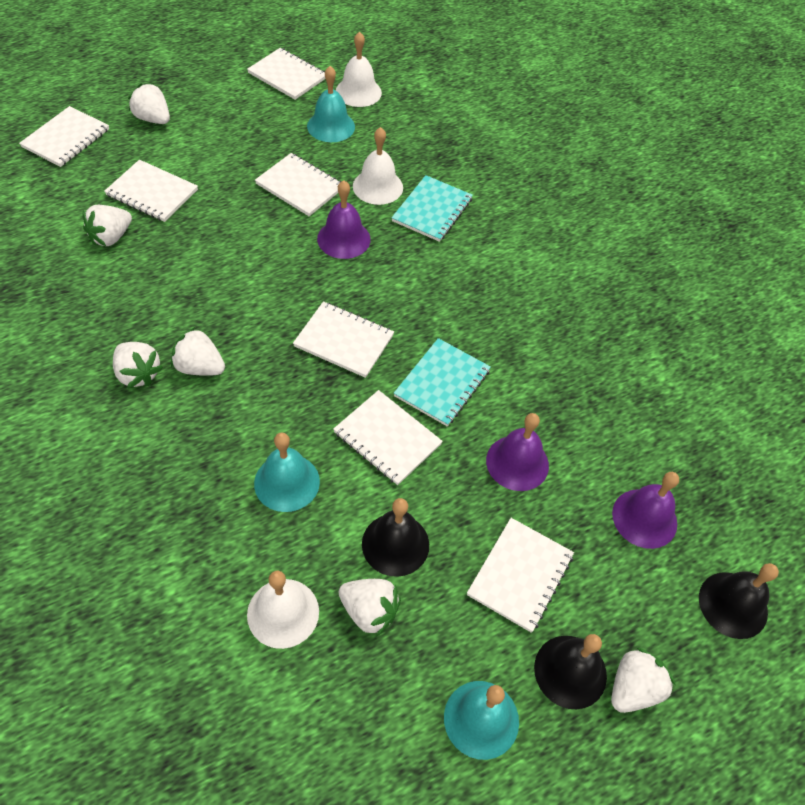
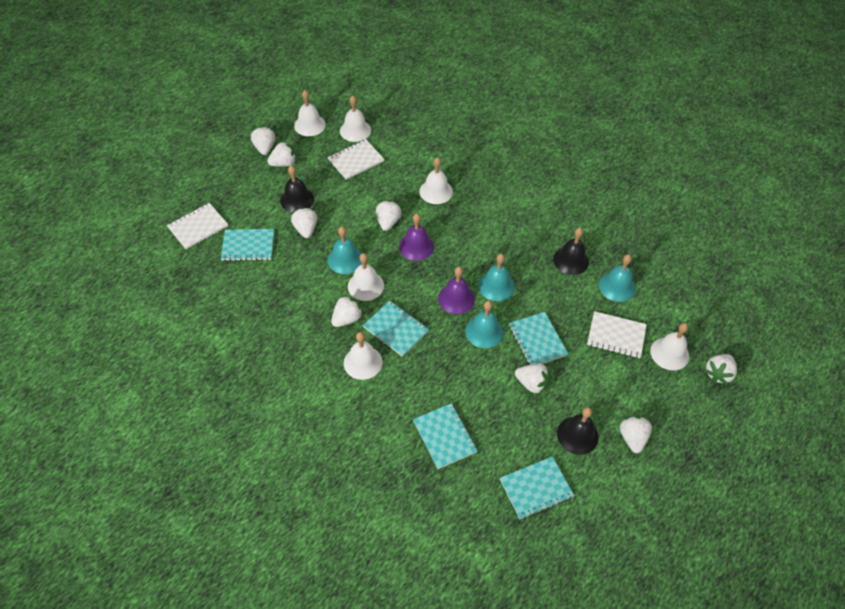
purple bell: [317,180,371,259] [486,413,549,491] [612,472,679,549] = 3 -> [399,213,434,261] [438,267,475,314] = 2
turquoise bell: [254,432,320,512] [307,66,355,142] [444,681,519,760] = 3 -> [328,227,362,274] [465,301,503,348] [478,254,515,301] [599,254,635,302] = 4
turquoise notebook: [392,175,473,242] [394,338,491,426] = 2 -> [221,229,274,261] [363,301,429,357] [413,403,477,469] [500,456,574,519] [509,312,568,365] = 5
white bell: [247,571,319,649] [336,31,382,107] [353,127,403,205] = 3 -> [294,90,326,136] [340,95,371,142] [344,332,383,380] [348,253,384,301] [420,157,453,204] [650,323,689,370] = 6
white notebook: [19,106,109,167] [104,160,198,222] [247,48,326,100] [255,153,341,216] [293,301,394,378] [333,390,443,485] [467,518,574,633] = 7 -> [167,203,228,249] [328,139,384,180] [587,311,647,358] = 3
white strawberry: [83,205,132,246] [113,342,163,388] [128,83,170,124] [171,327,225,376] [339,579,401,637] [611,648,676,713] = 6 -> [251,126,275,155] [267,141,296,167] [291,207,317,238] [331,295,363,327] [376,200,402,231] [515,364,550,394] [620,416,652,453] [704,354,737,385] = 8

